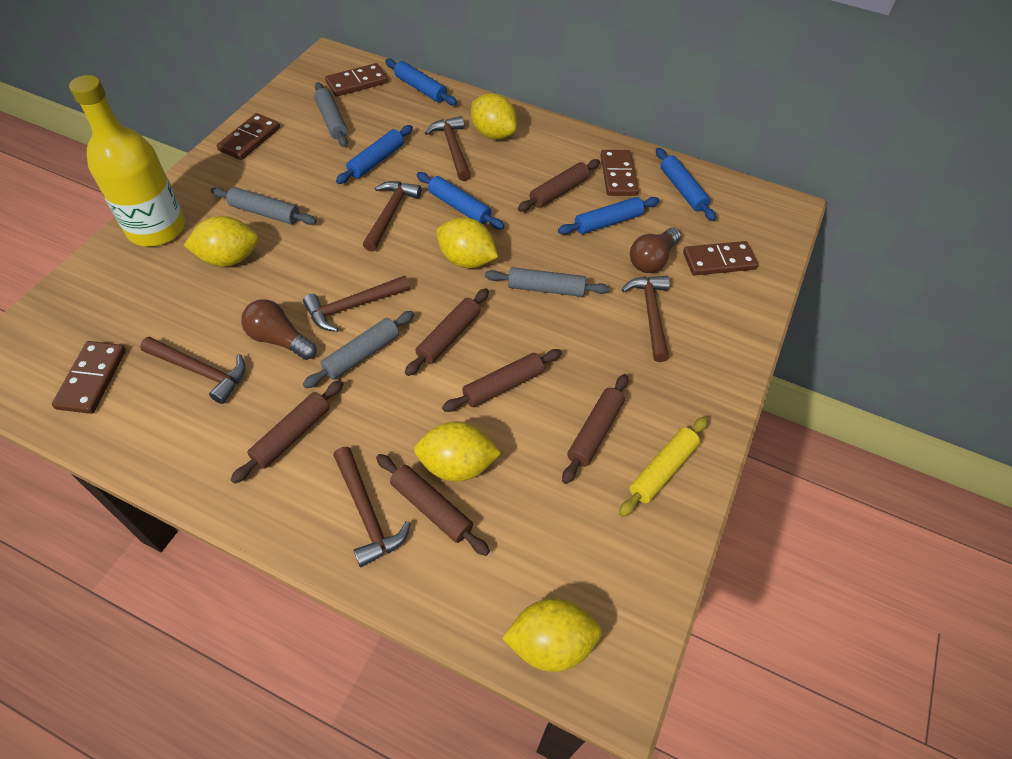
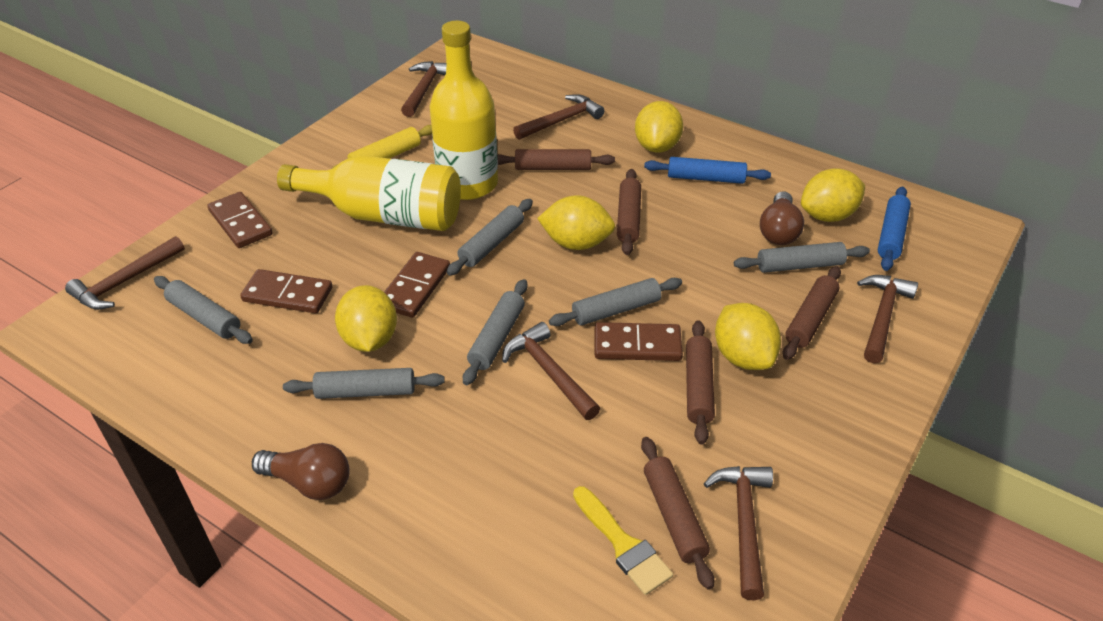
blue rolling pin: [336,125,413,184] [385,59,457,105] [416,172,505,229] [558,197,660,235] [656,148,716,221] = 5 -> [644,157,771,184] [878,187,911,271] = 2
brown domino: [52,341,126,414] [217,113,280,160] [325,63,388,97] [601,150,639,196] [683,241,758,276] = 5 -> [207,192,273,248] [240,269,332,313] [384,252,450,318] [595,322,683,361] = 4
brown rolling pin: [230,380,344,484] [376,454,490,556] [405,288,489,376] [442,349,562,412] [518,159,600,212] [562,374,629,484] = 6 -> [497,149,615,170] [617,169,641,255] [641,437,714,590] [686,320,715,445] [783,266,841,360] = 5
grey rolling pin: [211,187,317,225] [303,311,414,388] [314,82,348,147] [485,267,609,297] = 4 -> [154,276,253,344] [283,368,445,399] [447,199,533,276] [463,279,528,385] [549,278,682,326] [734,242,870,273] = 6
yellow bottle: [69,75,185,246] = 1 -> [277,155,461,231] [429,21,498,200] = 2
yellow brush: none = 0 -> [573,486,673,595] = 1

